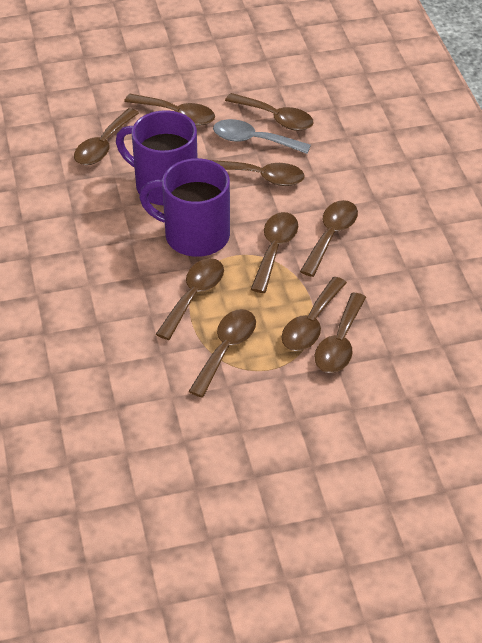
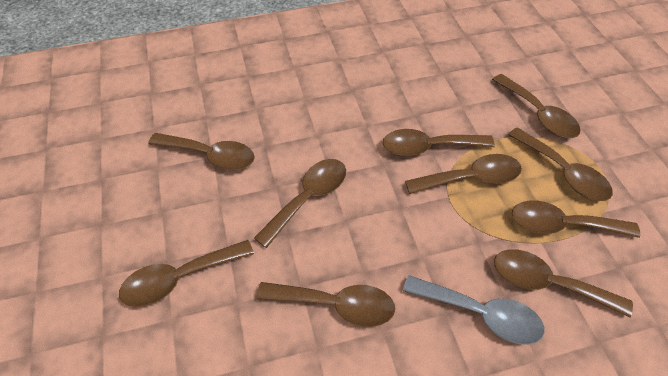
purple mug: [116,110,198,206] [139,158,230,257] = 2 -> none = 0

